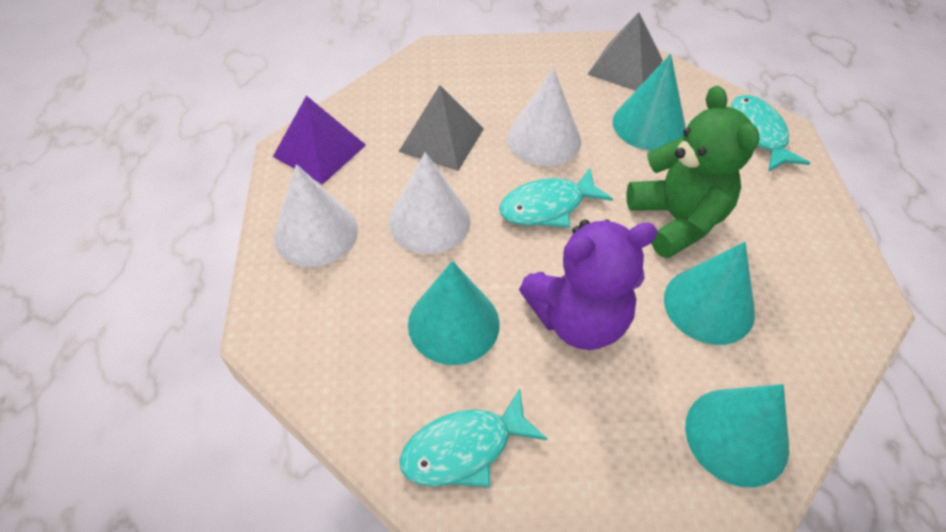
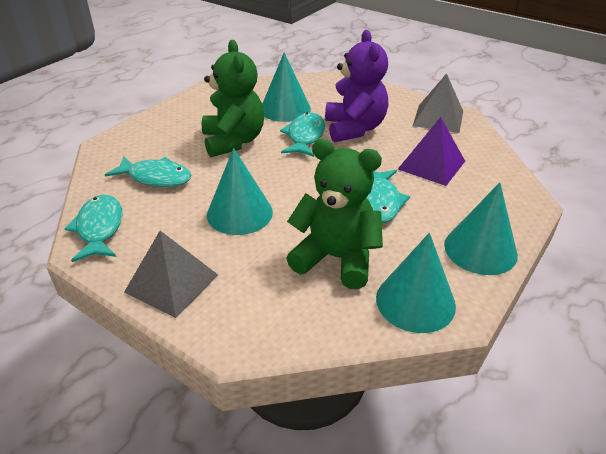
green teddy bear: [626,86,759,258] = 1 -> [202,40,264,157] [286,139,383,289] = 2
turquoise fish: [399,389,547,487] [499,168,613,228] [731,95,810,172] = 3 -> [65,195,122,262] [105,156,191,187] [280,113,325,157] [366,170,410,223] = 4
white cone: [274,164,358,267] [389,152,471,254] [507,68,581,166] = 3 -> none = 0

